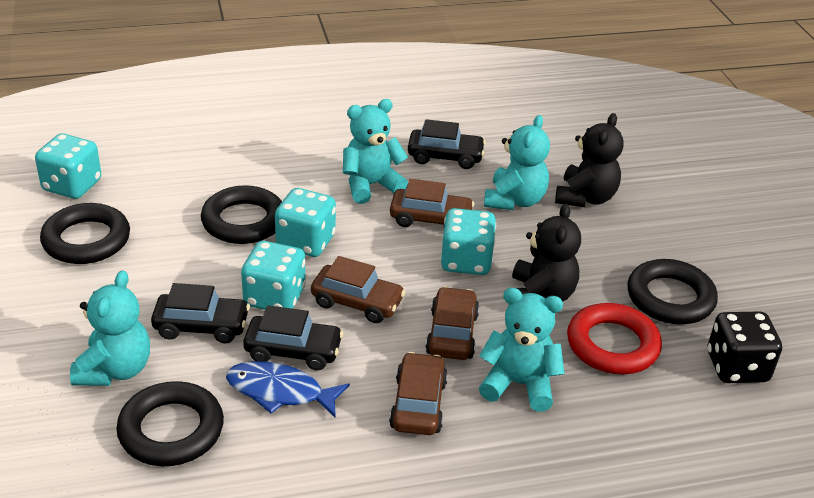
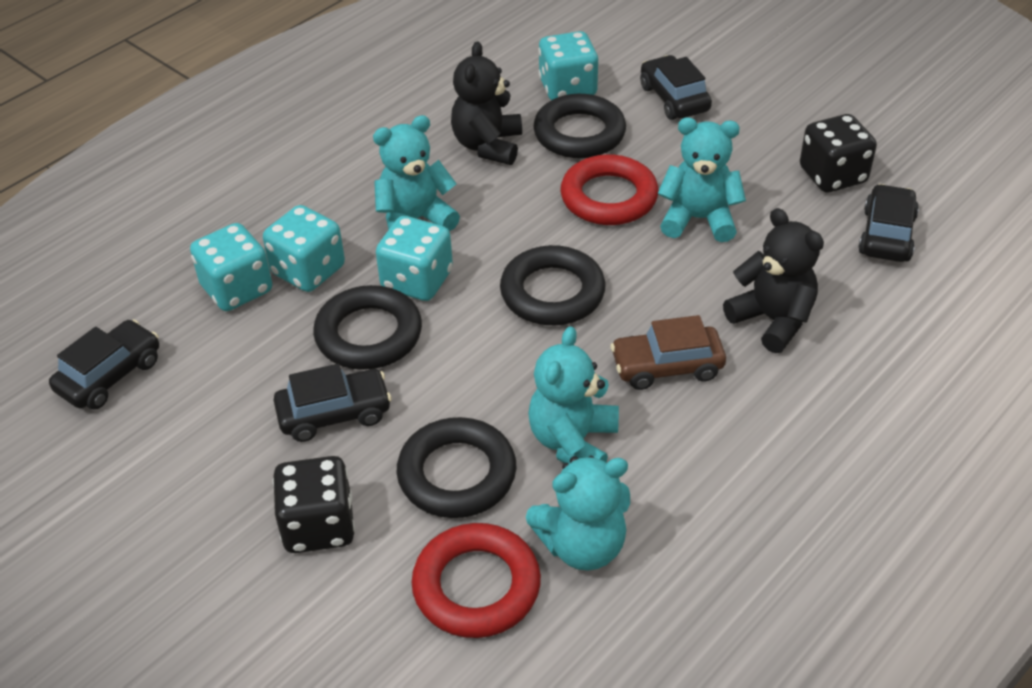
black car: [151,283,250,344] [243,305,343,370] [408,119,486,169] = 3 -> [49,319,159,410] [273,364,392,442] [640,55,712,120] [858,184,919,262] = 4
black dice: [708,311,782,383] = 1 -> [273,456,355,553] [800,114,877,192] = 2
blue fish: [226,361,350,418] = 1 -> none = 0
brown car: [311,256,405,323] [389,352,448,435] [390,179,474,227] [425,287,479,360] = 4 -> [610,315,726,390] = 1
red ring: [567,303,662,374] = 1 -> [411,523,541,638] [560,154,658,225] = 2

